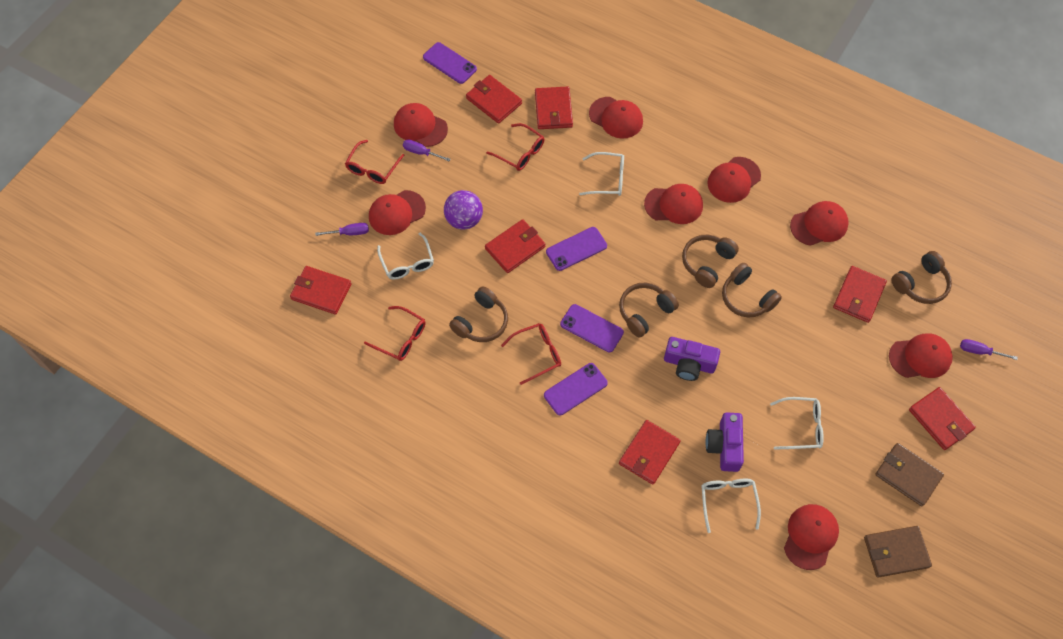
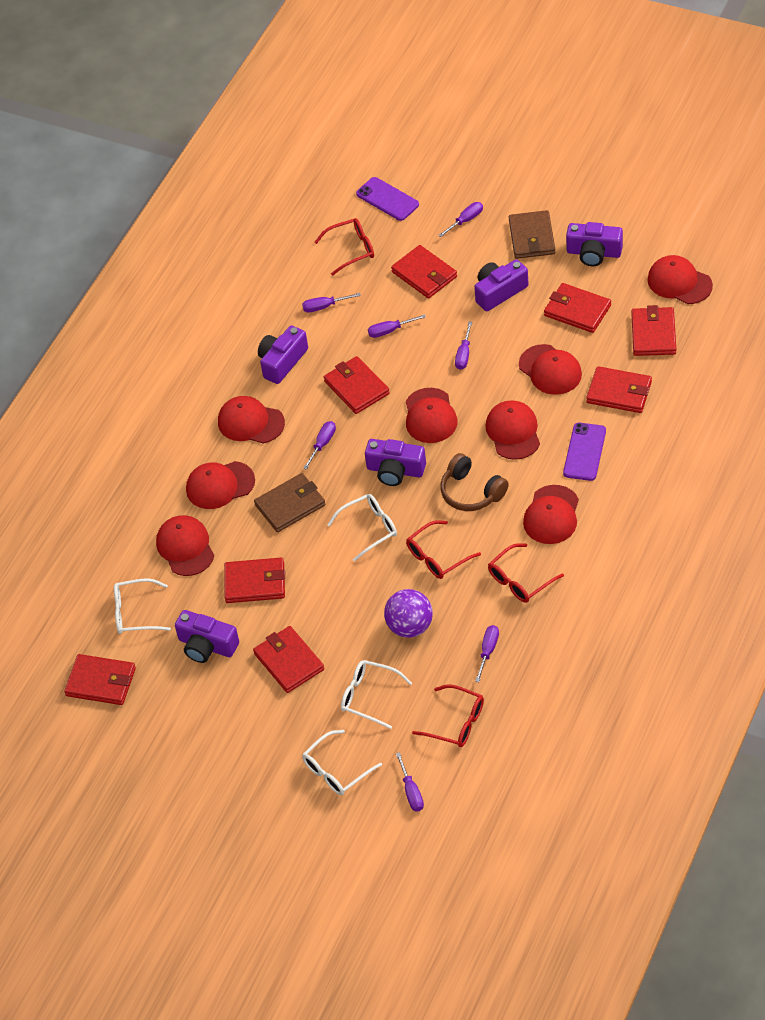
brown headphones: [449,286,508,342] [619,283,679,338] [682,235,739,288] [722,263,782,317] [892,251,952,304] = 5 -> [440,453,509,511] = 1
purple camera: [664,337,720,381] [705,412,744,472] = 2 -> [175,610,239,663] [258,325,308,384] [365,439,426,486] [474,259,529,311] [566,222,623,266] = 5
purple phone: [423,42,477,84] [544,363,608,416] [546,227,607,271] [560,304,624,352] = 4 -> [356,177,419,221] [563,423,606,481] = 2
purple screwdriver: [315,223,369,236] [403,139,450,161] [960,339,1018,360] = 3 -> [302,293,361,312] [303,421,336,470] [368,314,426,338] [396,752,424,811] [438,202,483,237] [455,321,472,370] [475,625,499,682] = 7
red wallet: [290,266,351,315] [466,75,522,124] [485,219,545,273] [535,87,573,129] [619,420,680,485] [833,266,887,323] [909,387,976,450] = 7 -> [64,654,136,705] [224,558,285,603] [253,626,324,693] [324,356,390,414] [391,245,457,298] [544,283,611,333] [586,366,652,413] [631,305,676,356] = 8

